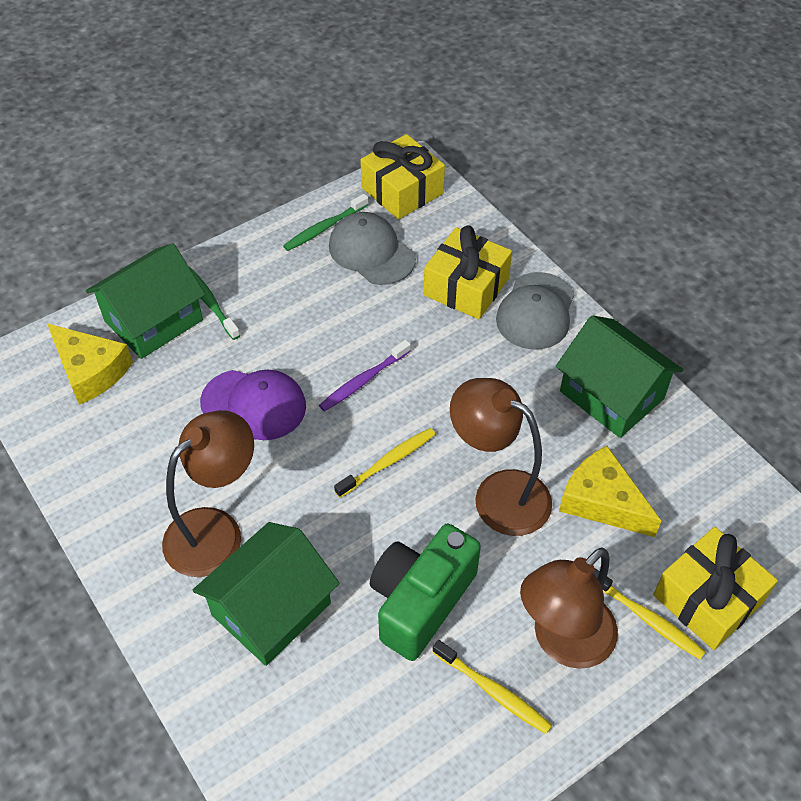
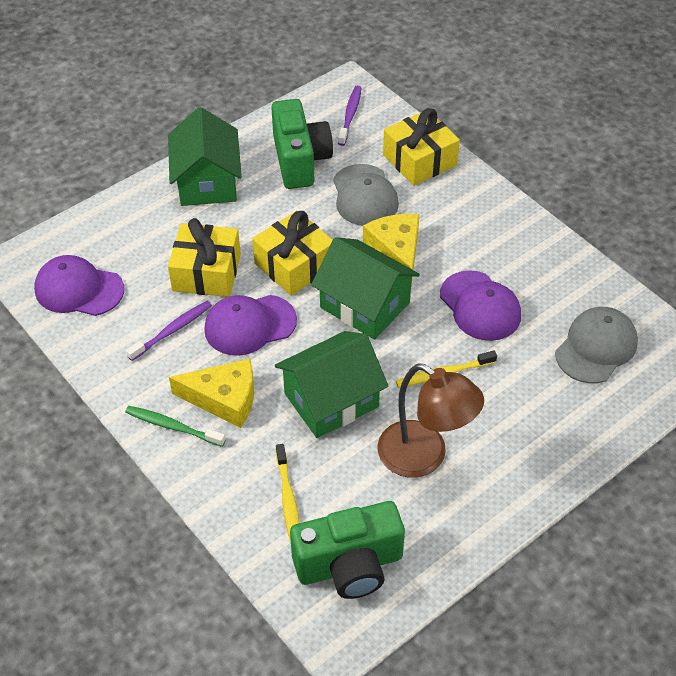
brown lamp: [162,410,254,577] [450,378,552,536] [520,547,618,669] = 3 -> [377,364,484,478] = 1
green camera: [370,524,481,661] = 1 -> [271,99,333,189] [290,501,405,599] = 2
green toothbrush: [189,267,240,340] [283,194,369,251] = 2 -> [125,406,225,447] = 1
purple cap: [200,370,306,440] = 1 -> [34,255,124,316] [204,295,297,356] [440,270,521,341] = 3
purple toothbrush: [319,340,411,411] = 1 -> [126,301,212,361] [338,85,362,146] = 2
yellow toothbrush: [334,428,436,498] [432,640,552,734] [593,568,706,659] = 3 -> [276,444,300,543] [396,351,497,388] = 2

